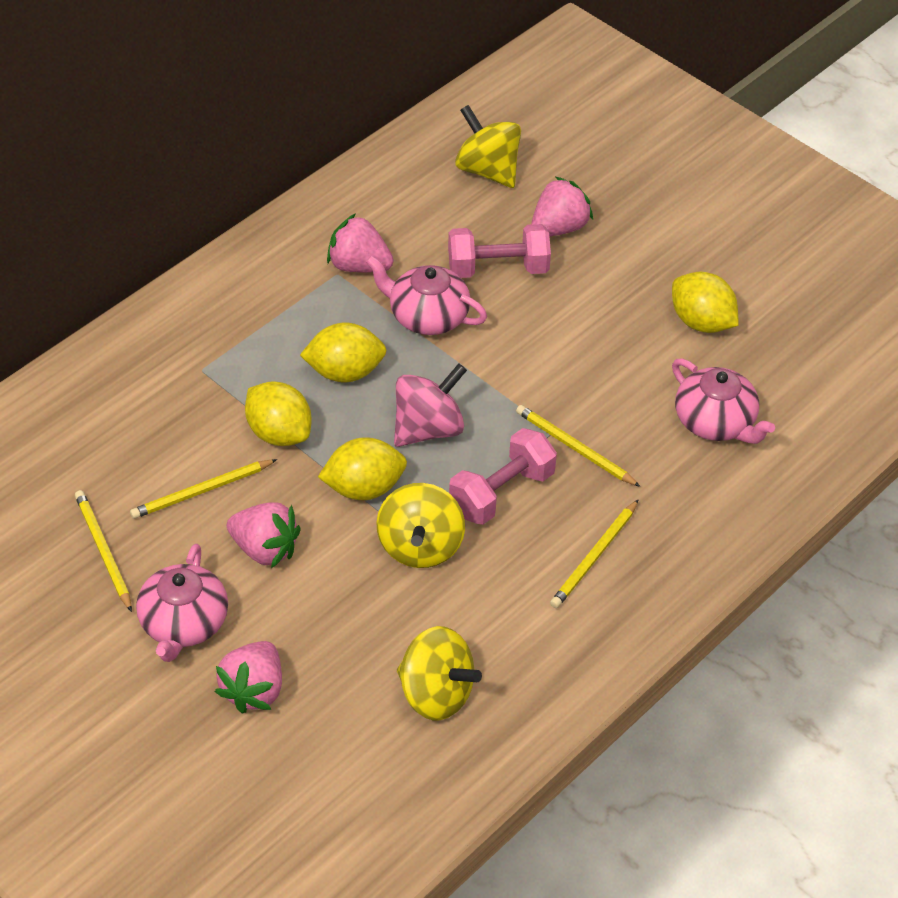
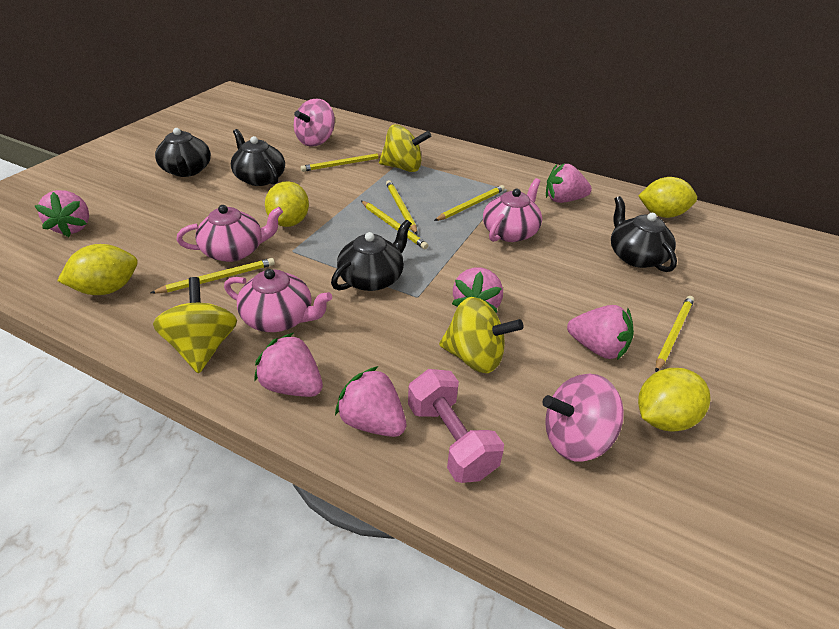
black teapot: none = 0 -> [155,128,211,177] [231,129,285,186] [331,220,412,291] [611,196,677,272] = 4
pink dumbbell: [448,224,551,278] [449,428,557,525] = 2 -> [408,369,504,483] = 1
pink spinning top: [394,363,467,447] = 1 -> [294,98,335,147] [543,374,624,461] = 2
pink strawberry: [215,641,282,714] [227,502,301,568] [327,213,394,273] [531,177,593,237] = 4 -> [35,190,89,237] [254,333,323,397] [335,366,406,437] [452,267,503,313] [546,163,592,203] [567,305,634,360] = 6
yellow pencil: [75,490,132,612] [130,459,277,519] [516,405,640,487] [550,499,639,608] = 4 -> [151,258,275,293] [301,153,381,172] [361,201,428,249] [386,180,418,235] [434,185,505,221] [655,296,694,372] = 6

